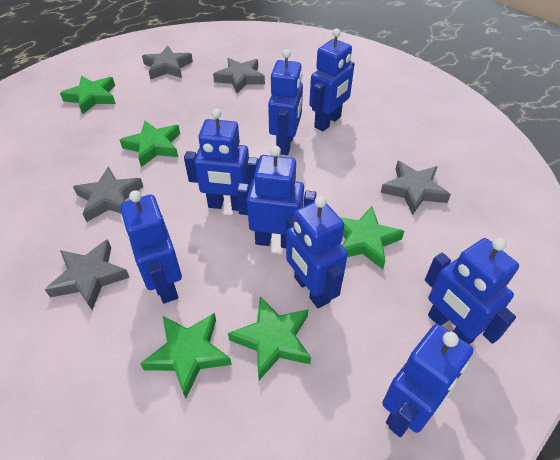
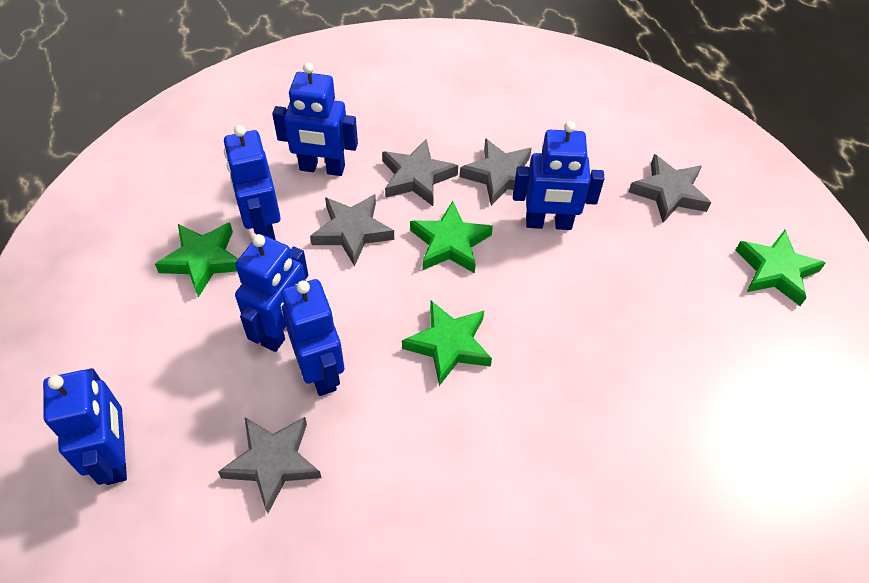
blue robot: [120,190,182,303] [184,108,258,211] [237,146,316,248] [268,49,303,155] [285,196,348,308] [309,28,355,131] [382,324,473,437] [425,238,519,345] = 8 -> [43,368,127,485] [224,125,281,240] [235,234,308,352] [272,62,358,176] [281,279,344,396] [513,121,604,230] = 6
green star: [60,76,116,114] [120,121,180,167] [140,313,232,399] [228,297,311,380] [340,206,404,269] = 5 -> [155,222,238,298] [402,301,492,386] [410,201,493,273] [735,230,826,306] = 4

